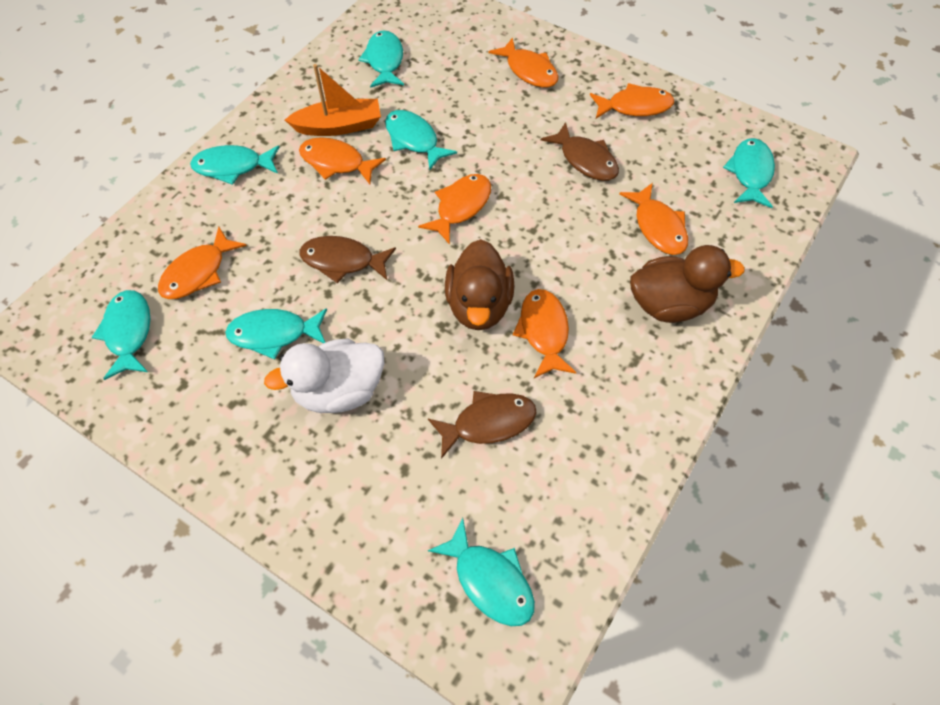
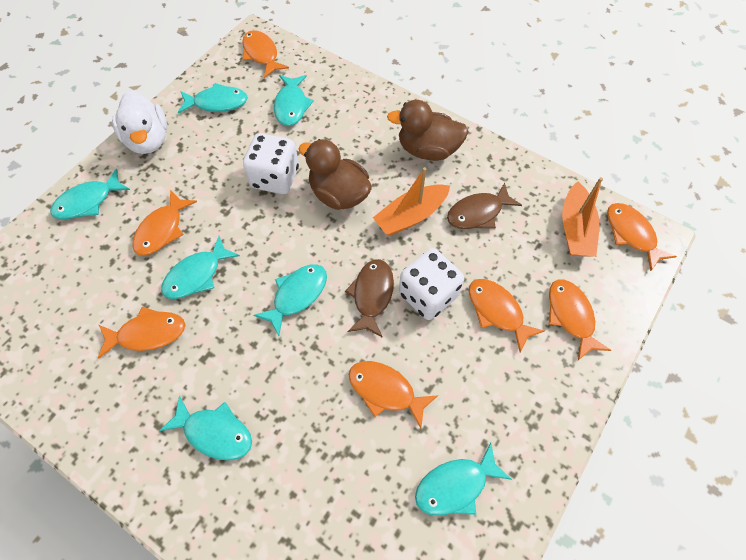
brown fish: [299,236,396,283] [428,391,537,459] [541,122,619,181] = 3 -> [345,259,394,338] [447,182,522,229] = 2
orange boat: [285,64,381,136] = 1 -> [373,167,450,236] [562,177,603,257] = 2
white dice: none = 0 -> [243,133,299,194] [399,248,464,320] = 2

